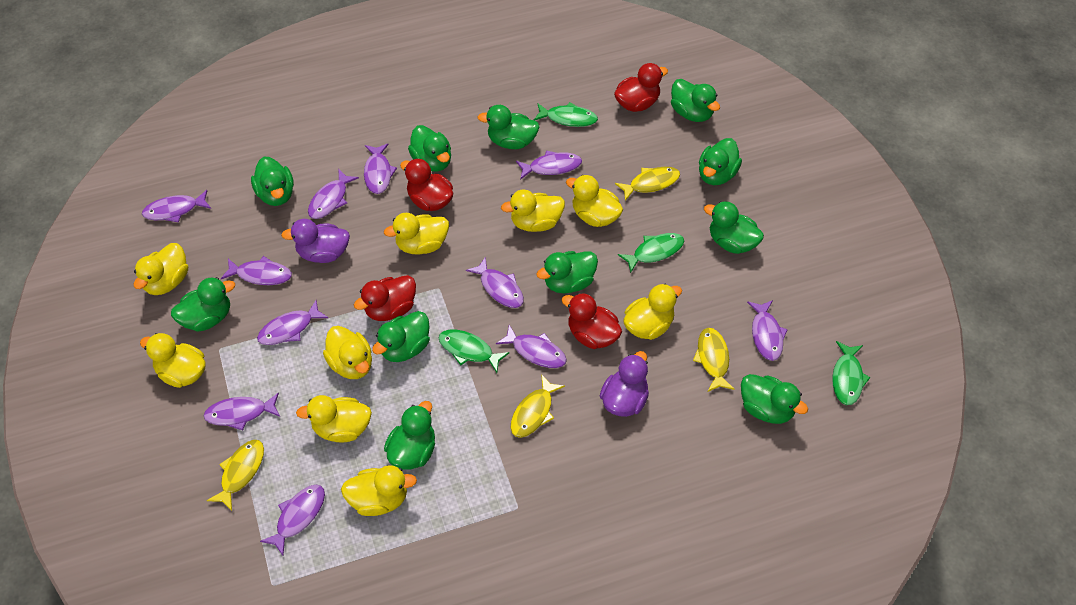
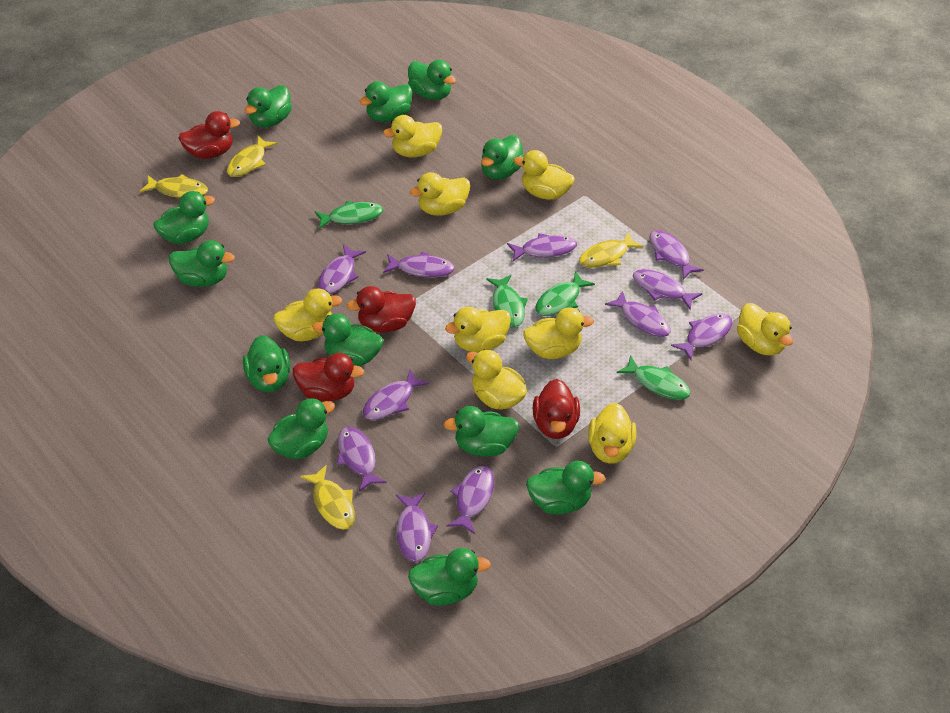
green duck: [171,277,235,332] [251,157,294,206] [372,311,430,362] [384,401,435,470] [408,125,451,172] [477,105,539,149] [537,251,598,293] [671,79,720,122] [699,138,742,185] [704,201,764,254] [741,374,808,424] = 11 -> [153,191,215,244] [169,240,235,287] [243,335,290,392] [245,85,292,128] [267,398,335,459] [312,314,383,366] [359,81,412,122] [408,60,456,100] [408,548,491,606] [444,406,519,457] [481,135,524,179] [526,461,605,515] = 12
purple duck: [281,219,350,263] [600,351,649,417] = 2 -> none = 0

